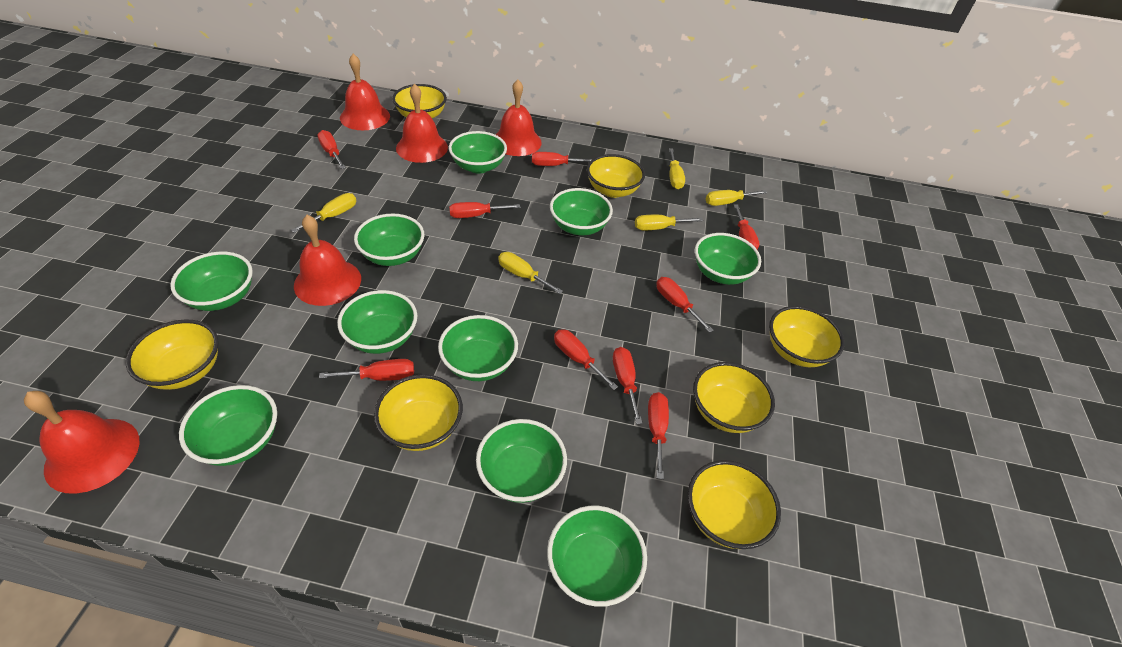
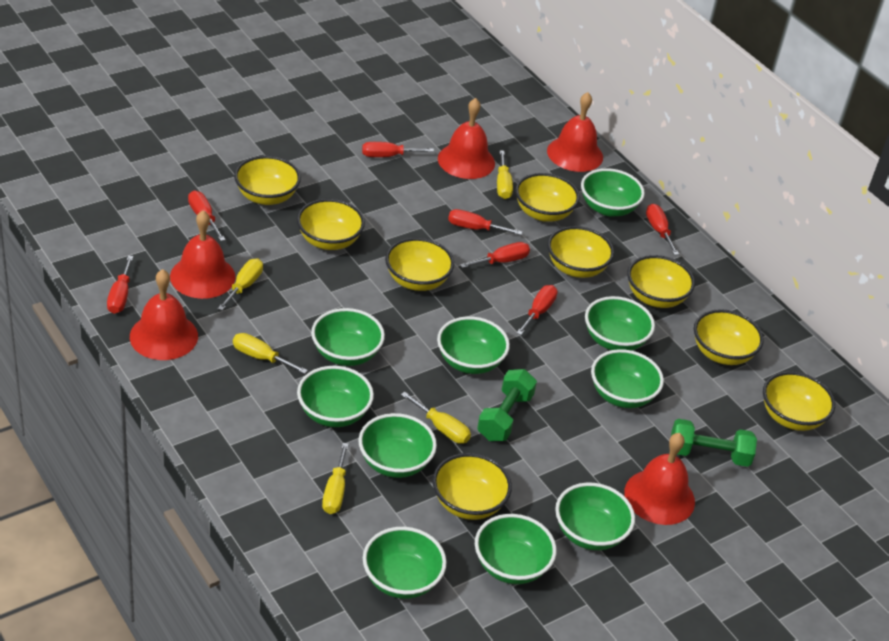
green dumbbell: none = 0 -> [477,369,537,441] [671,419,757,467] = 2
red screwdriver: [317,130,346,169] [319,359,414,381] [449,202,520,218] [532,152,592,166] [554,329,618,390] [613,347,642,424] [648,392,669,479] [657,277,714,333] [734,204,760,250] = 9 -> [107,255,133,314] [188,191,226,241] [362,142,434,157] [448,209,522,235] [460,242,530,268] [517,285,558,335] [646,204,679,255] = 7
yellow bowl: [126,319,219,390] [374,374,463,451] [392,84,447,118] [587,154,645,198] [687,460,781,549] [693,362,775,433] [769,306,845,367] = 7 -> [234,156,301,205] [297,199,365,250] [385,238,454,291] [433,453,512,520] [515,173,580,222] [547,226,614,278] [627,255,695,308] [694,309,764,365] [763,371,835,431] = 9

